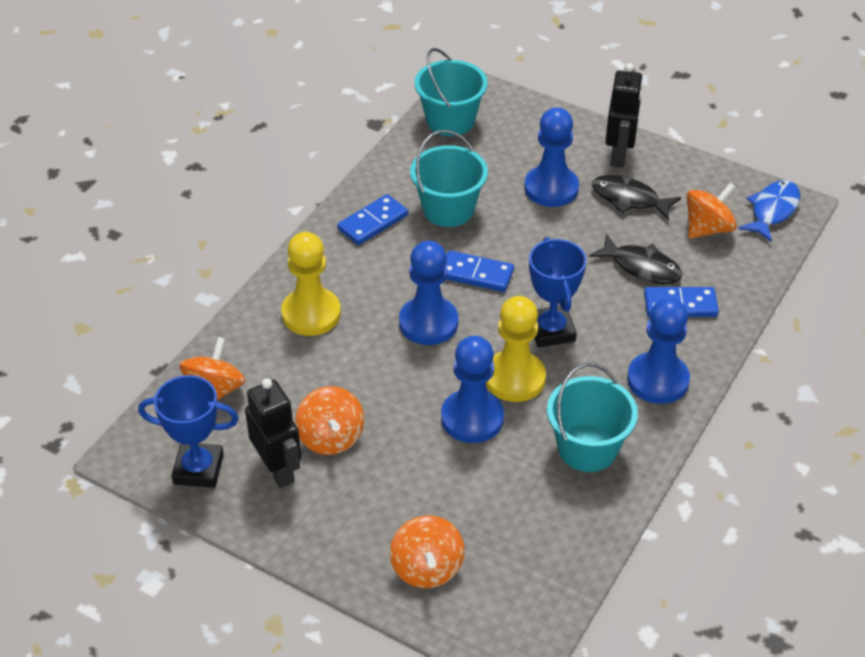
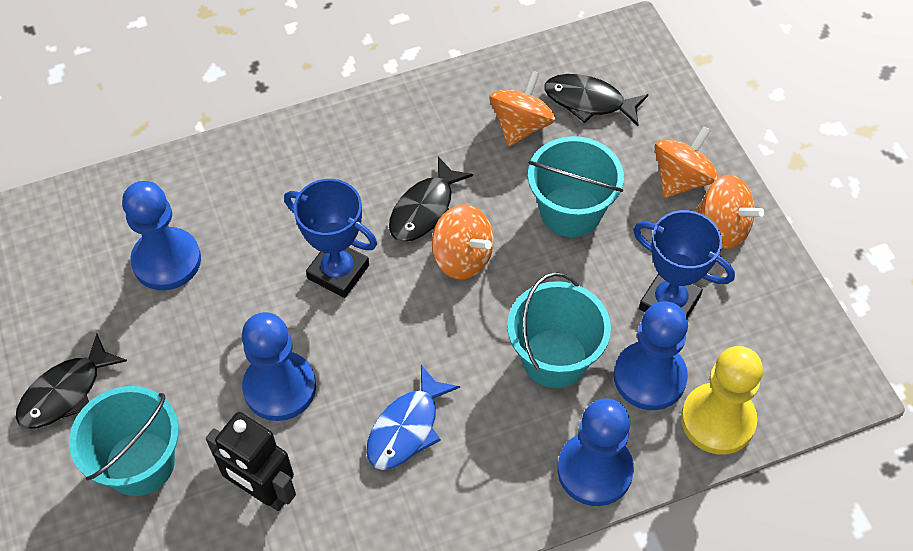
black fish: [589,234,682,284] [592,175,681,221] = 2 -> [16,334,127,429] [389,156,473,242] [544,74,648,126] = 3
black robot: [245,378,301,488] [605,63,643,168] = 2 -> [206,412,296,511] = 1
blue domino: [337,194,408,245] [446,251,514,292] [644,287,719,317] = 3 -> none = 0
yellow pawn: [281,232,341,336] [486,296,546,402] = 2 -> [681,346,763,454] = 1

